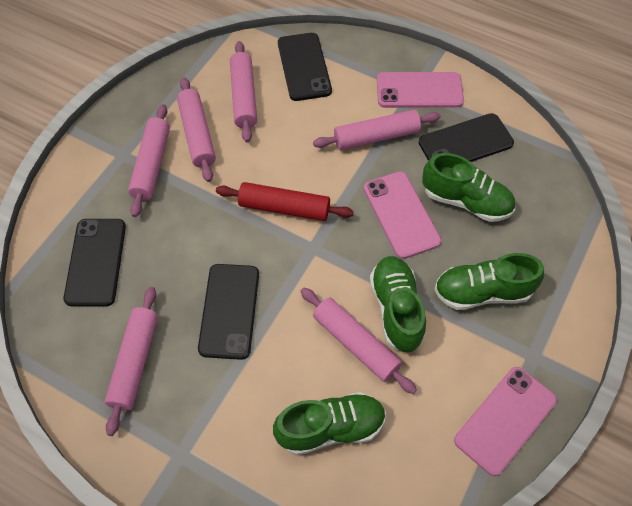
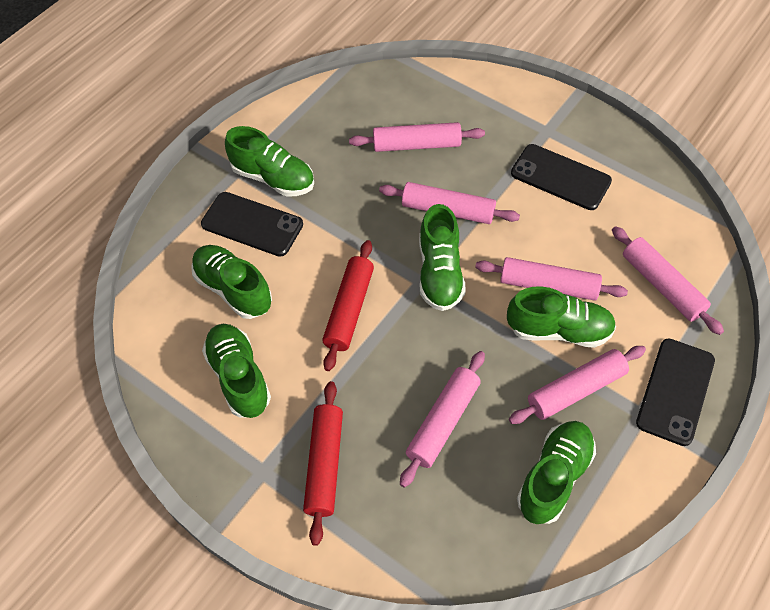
black phone: [64,219,126,307] [198,264,259,360] [278,33,332,101] [419,113,514,162] = 4 -> [201,192,303,257] [511,144,612,210] [636,338,715,446] = 3
green shoe: [273,392,386,455] [370,256,426,352] [422,153,515,222] [434,253,544,310] = 4 -> [191,245,272,319] [202,324,271,418] [225,126,314,197] [419,204,466,311] [507,286,616,348] [517,421,596,524] = 6
pink phone: [364,171,441,259] [377,72,464,108] [454,367,557,476] = 3 -> none = 0
red rolling pin: [216,182,354,221] = 1 -> [303,381,343,546] [322,240,374,371] = 2

